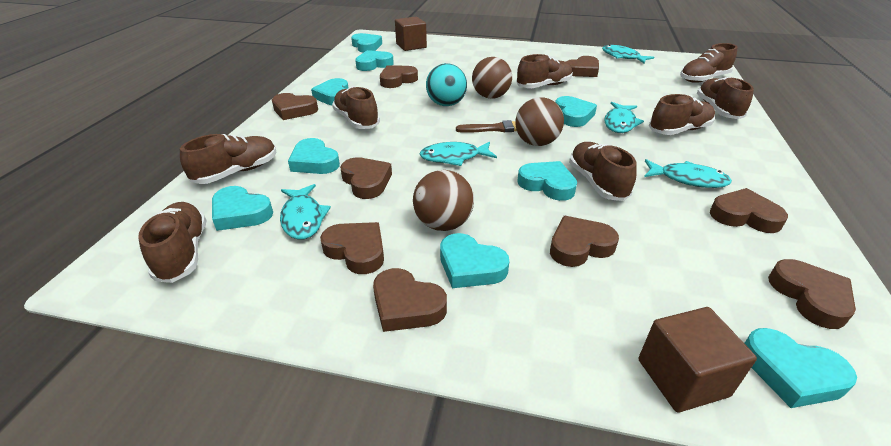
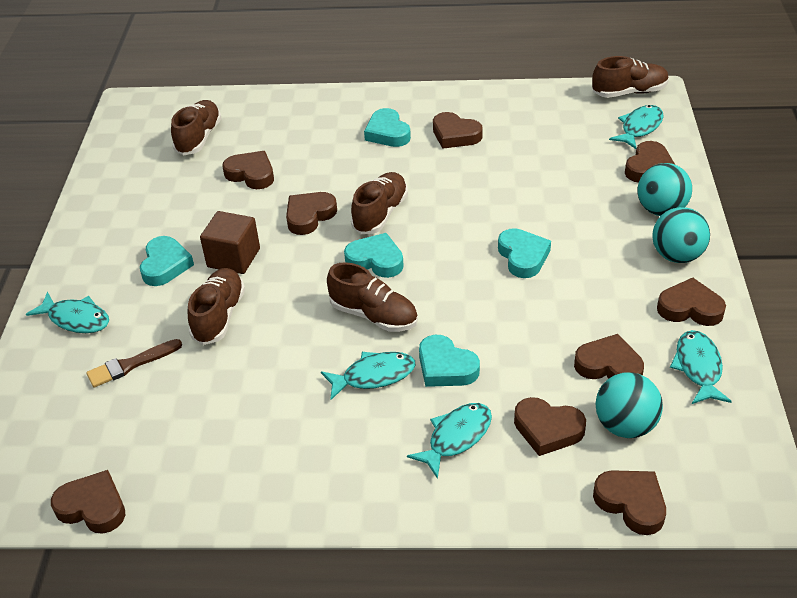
brown ball: [413,170,474,231] [472,57,512,99] [515,97,564,146] = 3 -> none = 0
brown cube: [395,16,427,51] [638,307,757,413] = 2 -> [200,211,260,274] = 1
brown shoe: [138,202,206,283] [180,134,276,184] [332,87,380,129] [517,54,573,88] [569,142,637,201] [649,94,715,135] [680,43,738,83] [697,77,754,119] = 8 -> [171,100,222,155] [188,268,245,345] [327,262,418,332] [351,172,408,234] [592,56,669,98] = 5
turquoise ball: [426,63,467,106] = 1 -> [596,373,663,438] [637,163,692,216] [652,207,710,263] = 3
turquoise heart: [212,186,273,231] [288,138,340,174] [311,78,348,105] [351,33,382,53] [355,50,394,71] [440,233,509,288] [517,161,577,201] [555,96,597,127] [744,328,857,408] = 9 -> [140,236,194,286] [344,233,404,278] [364,108,411,147] [419,335,480,387] [498,228,551,278] = 5

